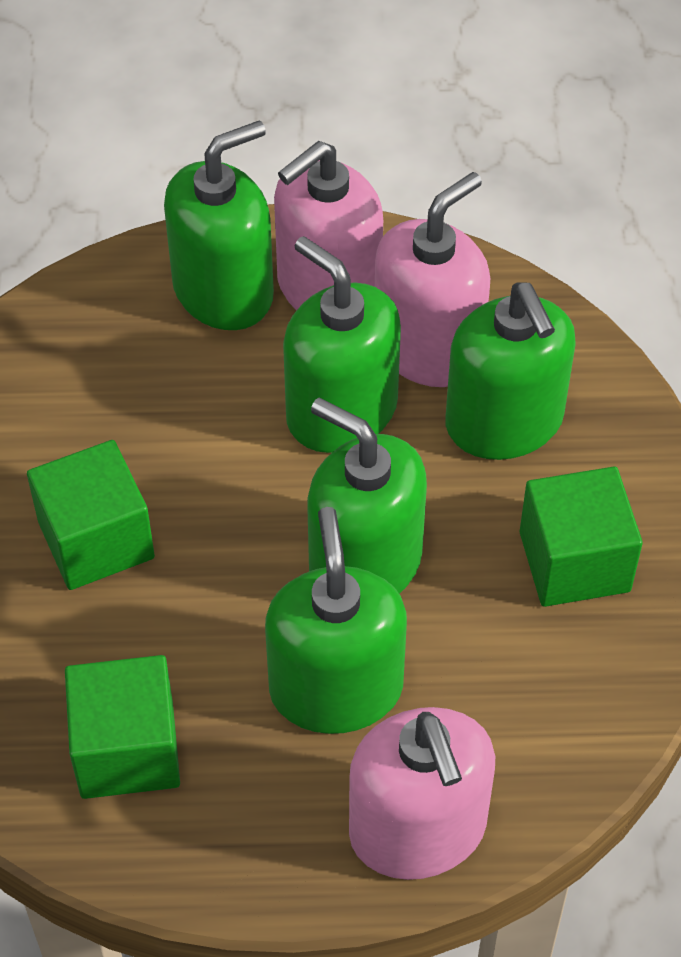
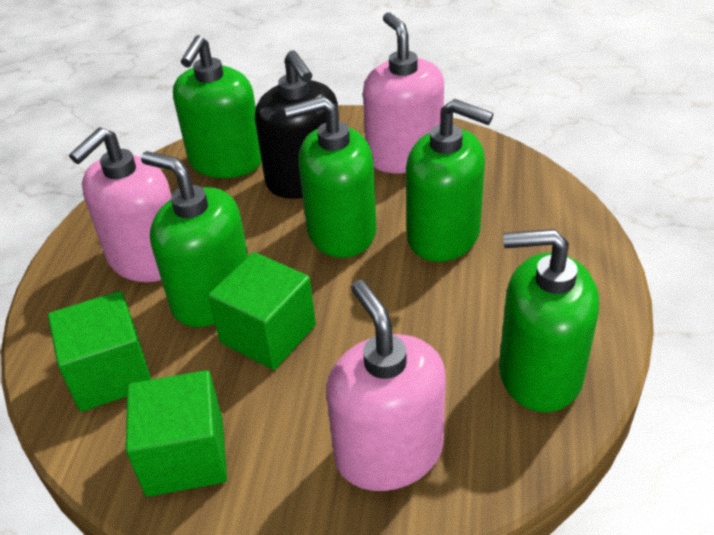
black soap dispenser: none = 0 -> [255,50,339,199] = 1

